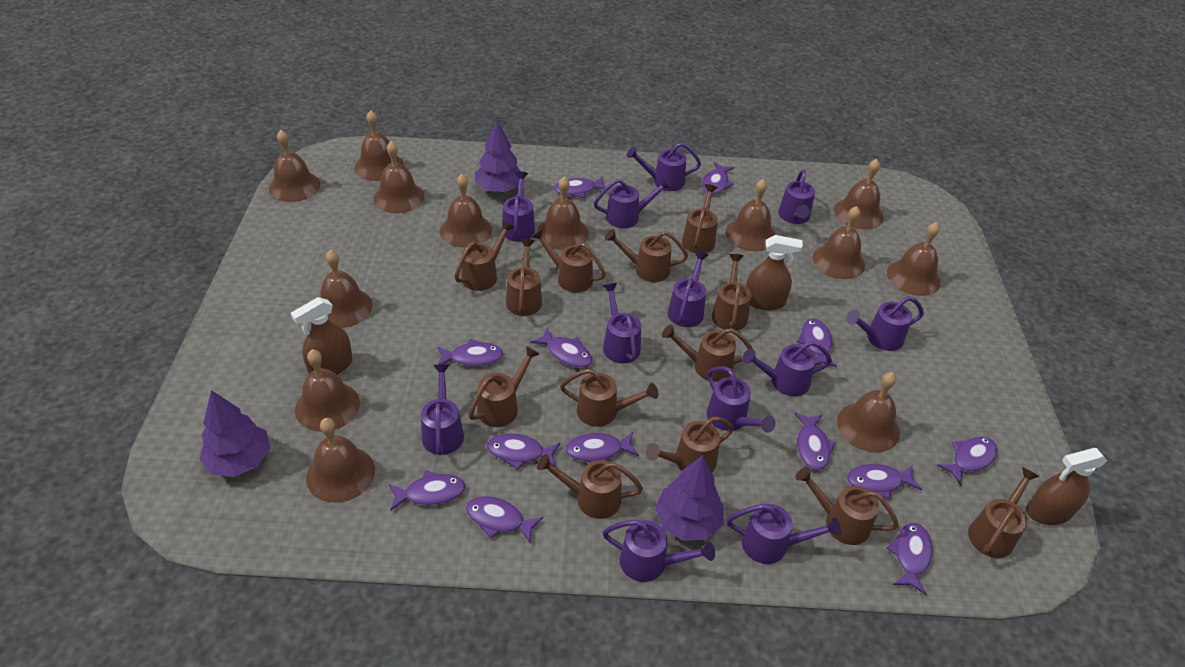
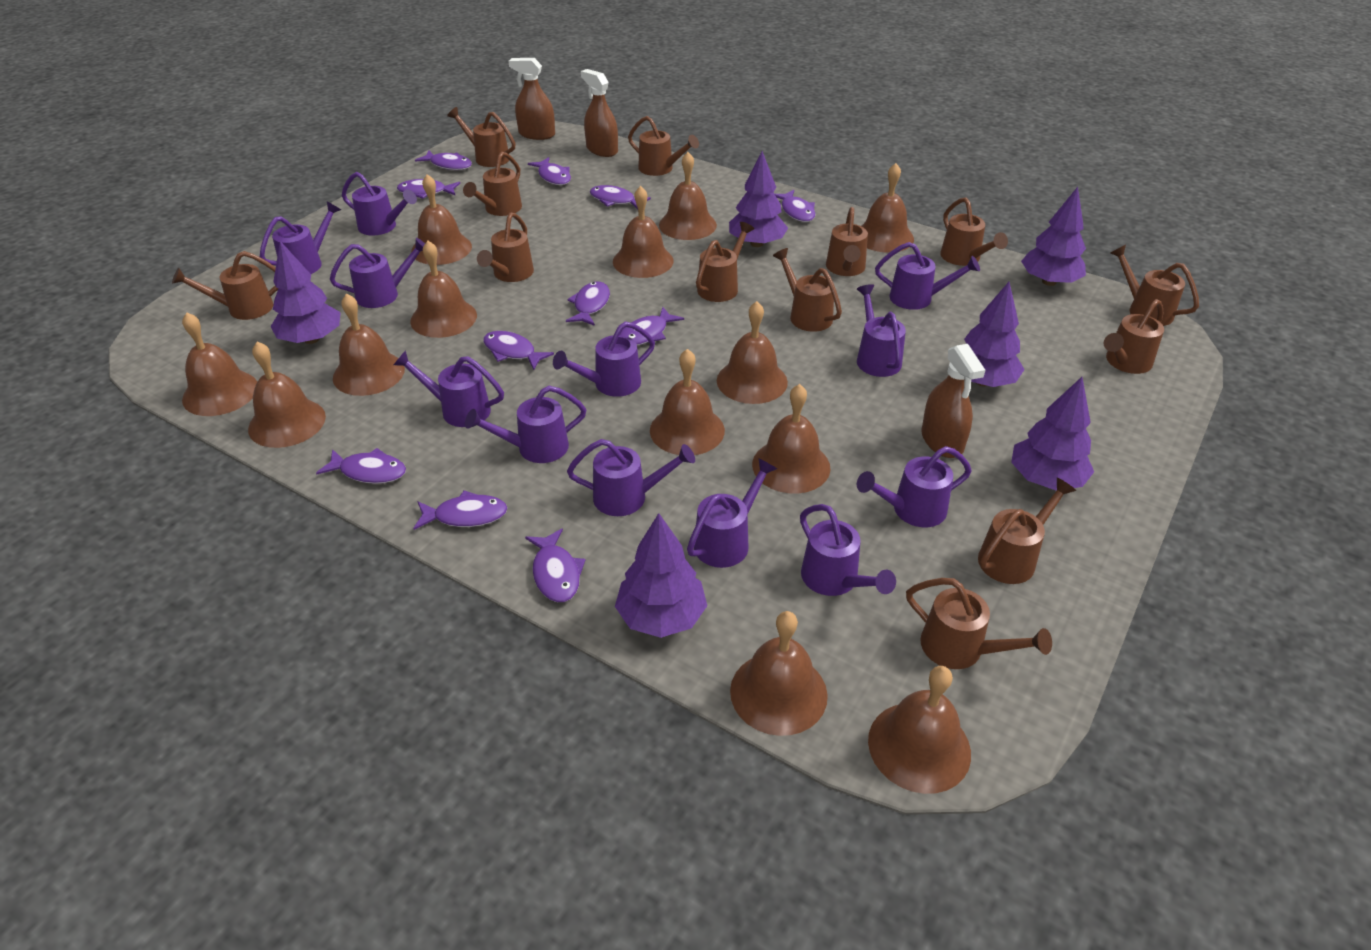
purple fish: [389,470,465,511] [437,339,503,366] [466,496,543,544] [487,434,560,470] [531,327,592,368] [554,177,609,198] [565,432,639,463] [702,162,734,195] [794,413,836,470] [797,318,837,367] [847,464,922,500] [887,523,933,595] [937,437,998,486] = 13 -> [316,448,406,484] [397,179,460,199] [413,490,508,530] [415,151,472,170] [483,331,554,370] [525,528,586,602] [528,157,571,185] [566,282,610,326] [590,185,651,209] [620,307,684,345] [775,190,815,222] = 11
purple tree: [199,390,270,477] [475,120,521,192] [655,455,723,541] = 3 -> [270,241,341,344] [615,513,707,638] [729,151,788,247] [964,282,1025,387] [1011,377,1094,490] [1021,187,1086,286] = 6

